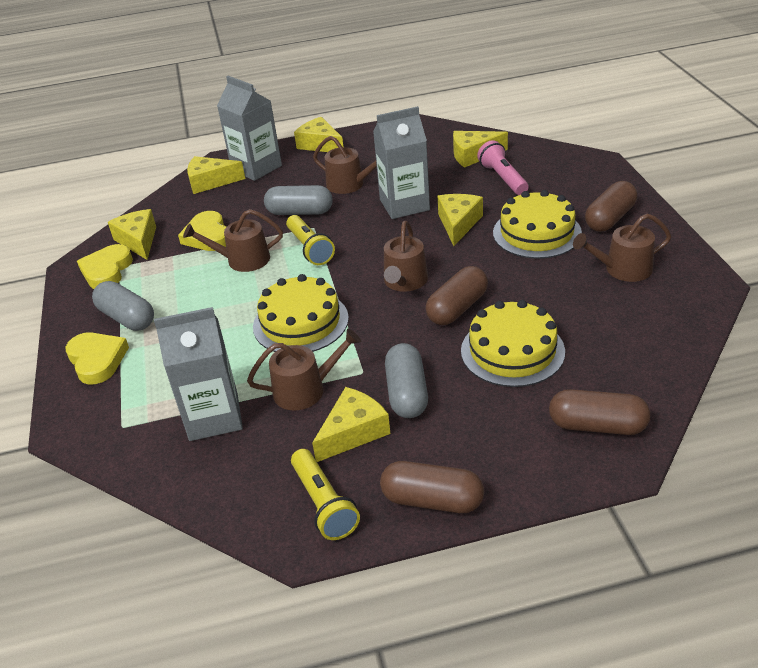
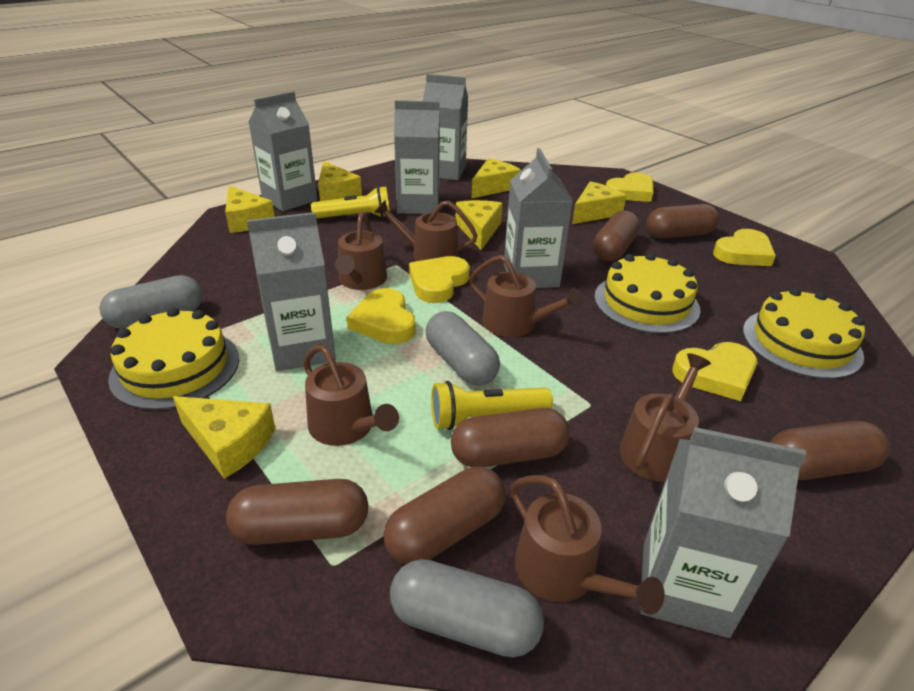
brown capsule: [380,461,484,513] [425,266,488,325] [549,389,650,435] [585,181,637,232] = 4 -> [226,479,369,545] [383,467,505,564] [451,408,570,467] [593,210,640,261] [647,204,719,238] [770,421,890,480] = 6
brown watering can: [183,209,283,272] [247,329,361,410] [313,136,377,194] [384,221,428,292] [573,214,671,282] = 5 -> [303,345,399,446] [335,212,387,290] [374,200,478,261] [469,255,583,337] [511,475,665,615] [619,353,711,482] = 6
grey carton: [154,307,243,441] [217,76,282,181] [373,106,430,219] = 3 -> [247,212,336,372] [249,91,318,211] [394,100,440,214] [423,74,468,180] [504,148,573,288] [640,427,807,638] = 6
pink flashlight: [477,140,528,195] = 1 -> none = 0
yellow heart: [65,332,129,385] [77,244,133,289] [178,211,226,251] = 3 -> [347,288,416,344] [409,256,470,303] [606,172,653,202] [672,342,757,401] [713,229,776,266] = 5

